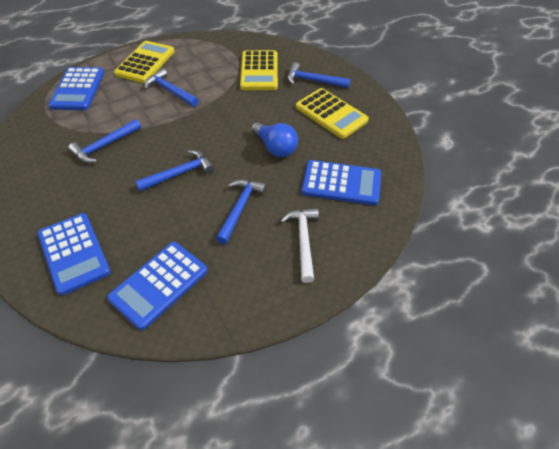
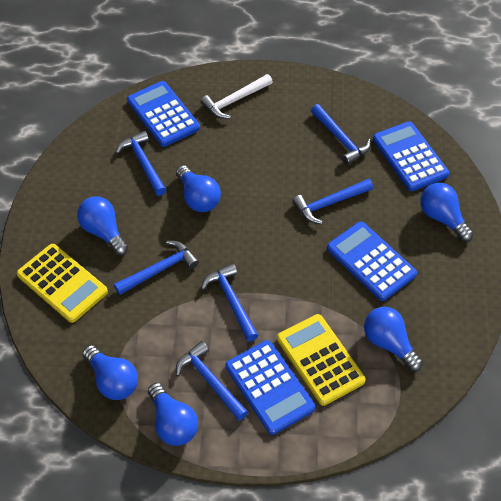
blue hammer: [68,119,141,163] [135,150,214,191] [145,68,199,107] [216,179,266,244] [287,63,350,88] = 5 -> [114,241,199,295] [116,131,166,196] [176,341,248,421] [201,263,259,341] [292,179,373,224] [311,104,371,165] = 6
blue light bulb: [251,122,298,157] = 1 -> [77,196,128,256] [82,345,138,400] [148,383,198,446] [176,165,221,212] [364,307,423,372] [420,183,474,242] = 6
yellow calculator: [114,41,175,83] [240,50,278,90] [296,88,369,139] = 3 -> [17,244,108,323] [277,314,366,406] = 2

